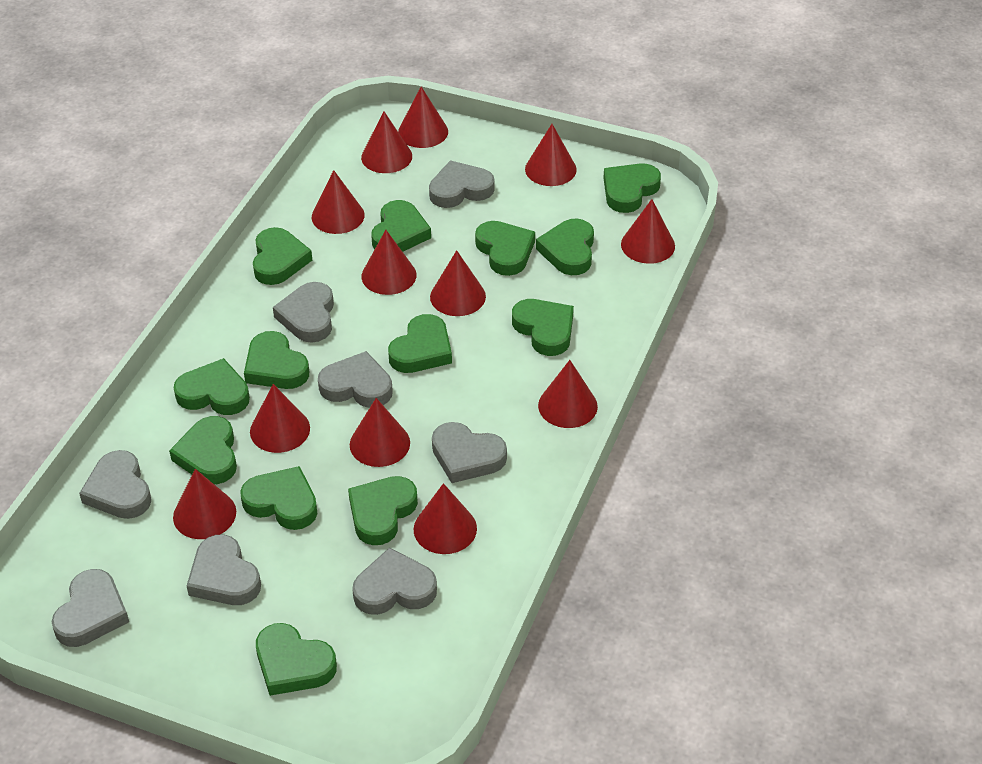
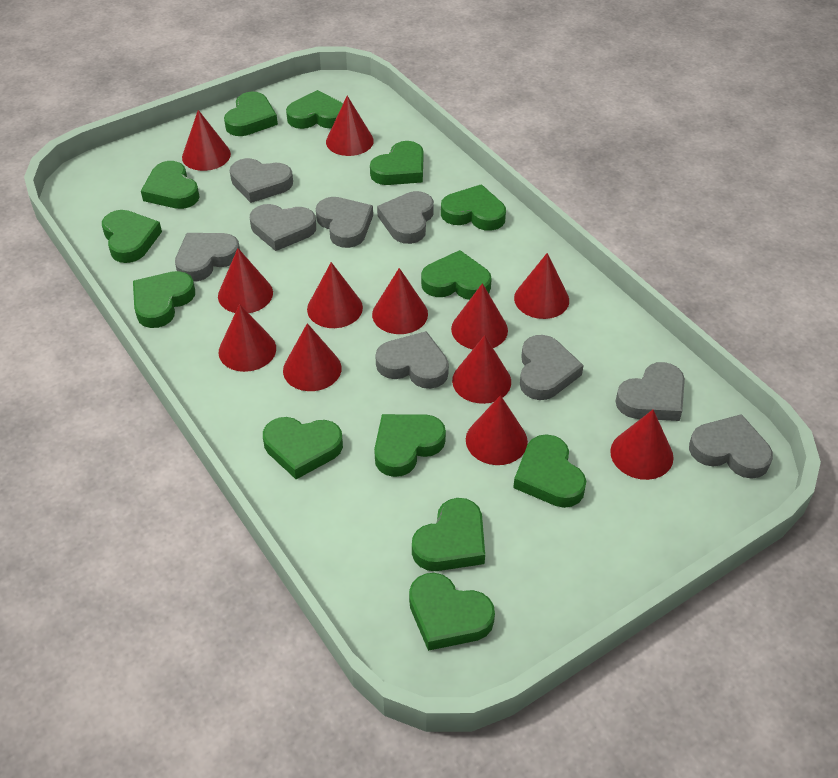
grey heart: [52,569,129,647] [79,450,151,519] [187,535,261,605] [273,282,334,343] [318,351,393,408] [352,548,437,615] [429,160,495,208] [432,422,507,483] = 8 -> [175,233,240,282] [230,158,293,203] [250,204,316,251] [316,197,373,248] [375,331,449,389] [377,191,434,244] [520,335,584,400] [615,362,685,421] [689,414,773,479] = 9

